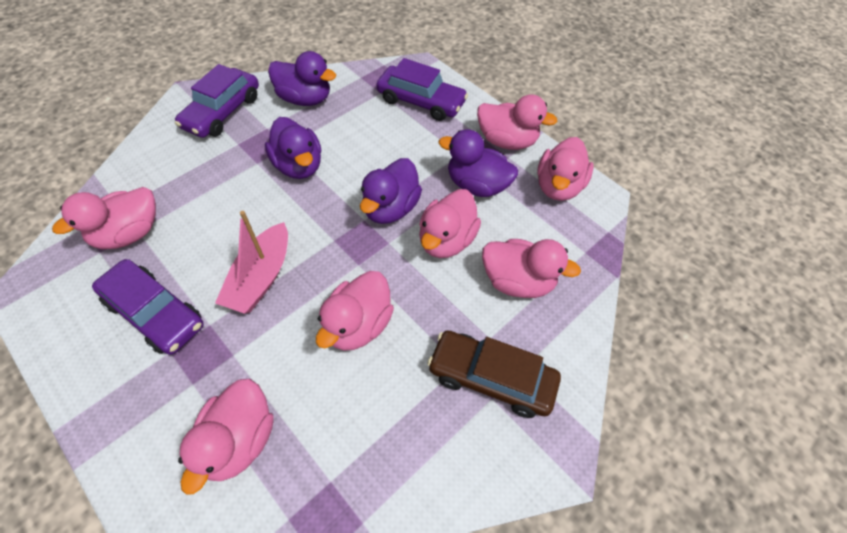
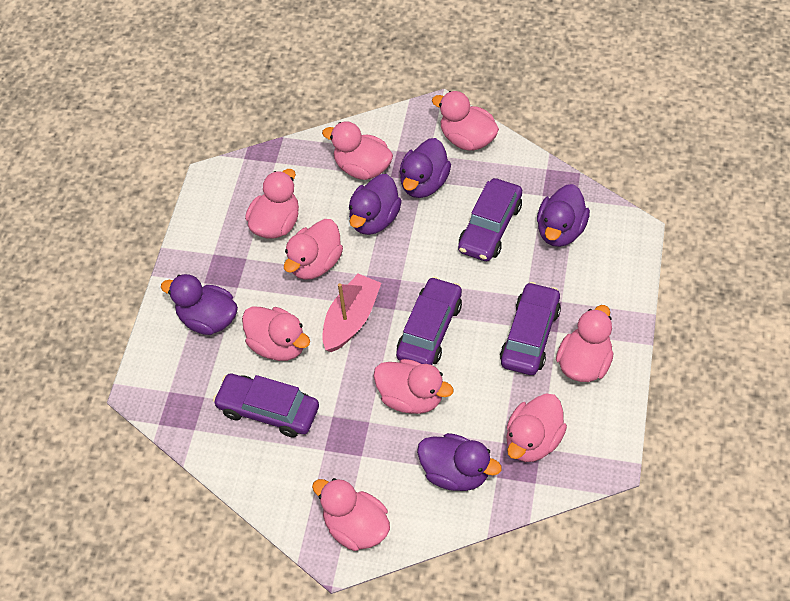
brown car: [427,330,561,418] = 1 -> none = 0
pink duck: [52,187,156,249] [178,379,274,495] [316,271,394,351] [419,189,481,258] [477,94,558,150] [482,239,581,298] [537,137,594,201] = 7 -> [242,306,310,361] [245,169,299,239] [284,219,343,280] [312,478,390,551] [322,121,393,180] [374,359,454,414] [432,91,499,151] [506,394,567,462] [556,305,614,382] = 9
purple car: [92,259,204,355] [175,64,259,138] [376,58,468,121] = 3 -> [213,374,319,437] [396,277,462,365] [458,178,522,261] [500,282,561,375] = 4
purple duck: [265,117,321,179] [268,51,336,106] [360,158,422,224] [439,129,518,197] = 4 -> [161,274,238,335] [349,174,402,235] [400,138,451,198] [417,433,502,491] [537,184,590,247] = 5

